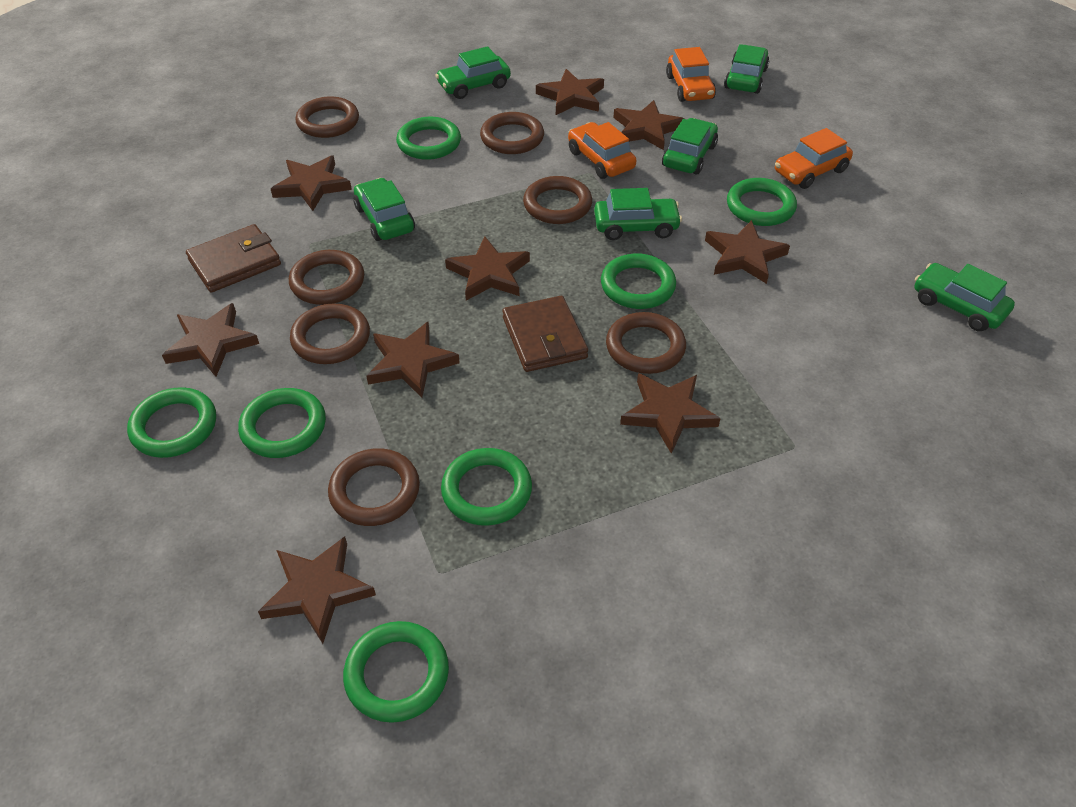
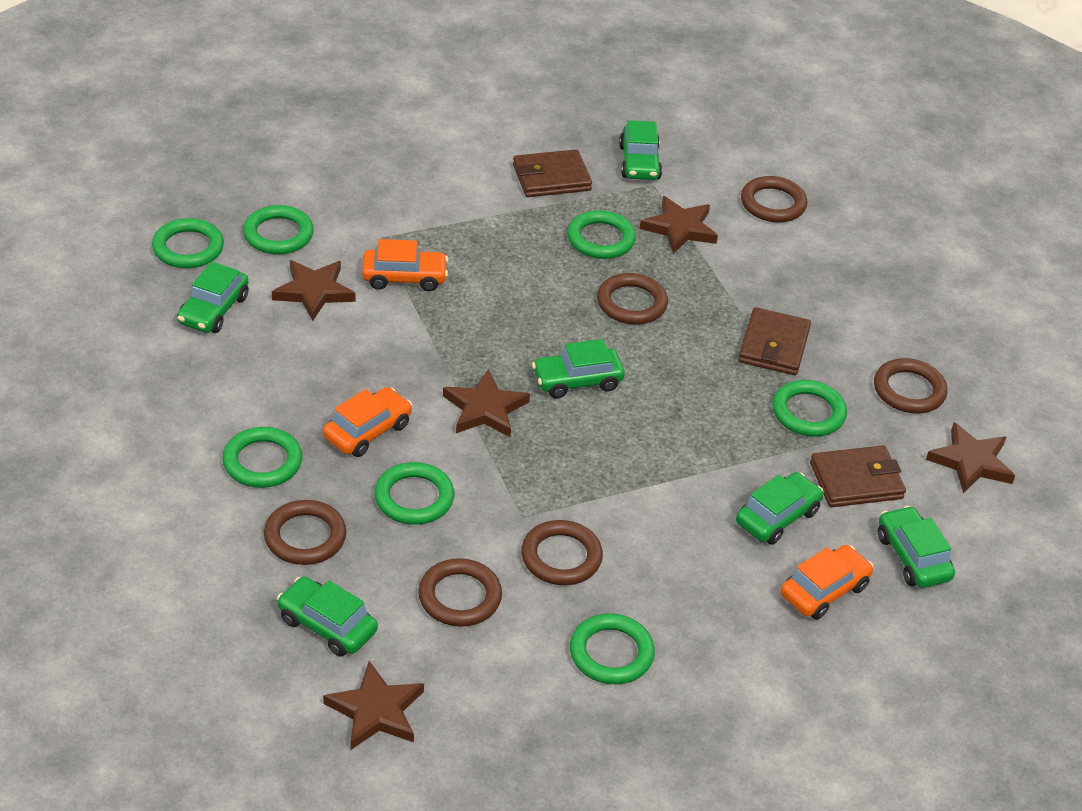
brown ring: [289,250,364,305] [290,304,370,364] [296,97,359,138] [328,448,420,526] [480,112,544,154] [523,176,592,224] [606,312,686,374] = 7 -> [264,500,346,565] [418,558,502,627] [521,520,603,585] [597,273,668,325] [741,176,807,223] [874,358,947,413] = 6
brown star: [162,303,259,377] [258,536,376,644] [271,155,352,211] [366,322,460,398] [445,237,530,301] [536,69,604,115] [613,100,684,150] [620,373,721,454] [705,220,790,284] = 9 -> [272,260,355,321] [323,661,424,750] [443,369,530,437] [640,196,718,254] [926,422,1015,494] = 5
brown wallet: [186,224,281,293] [502,296,588,372] = 2 -> [513,149,592,197] [738,307,811,375] [810,445,906,507] = 3

